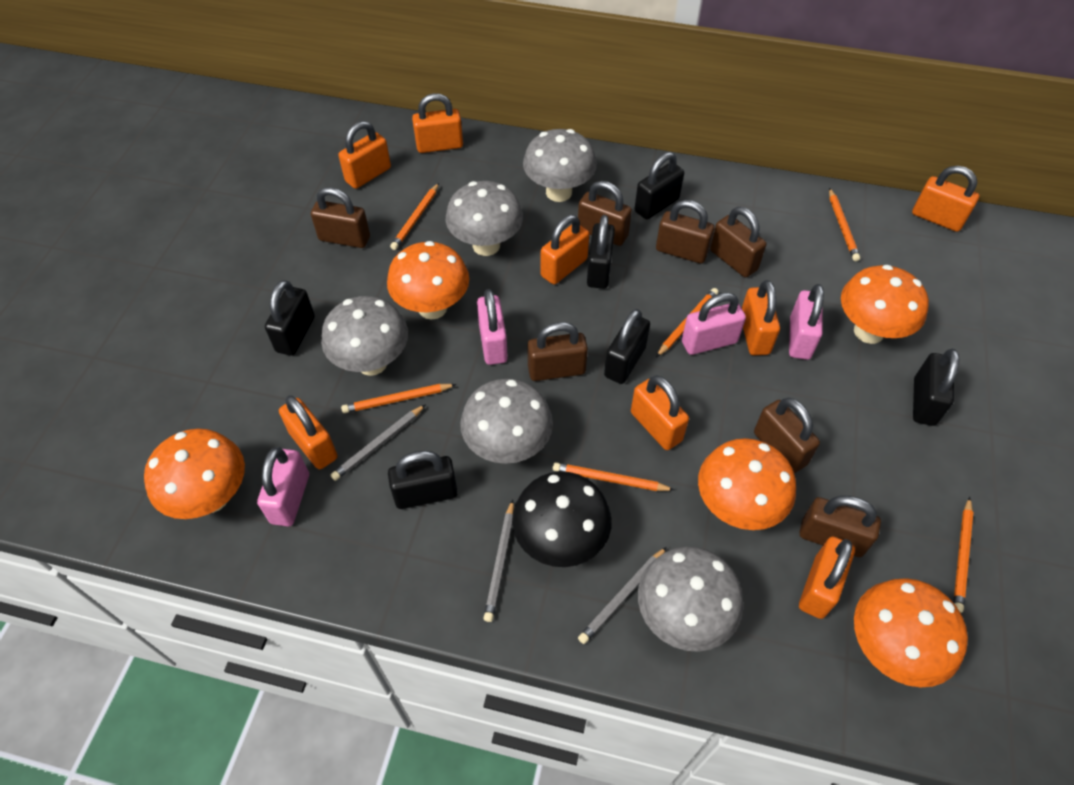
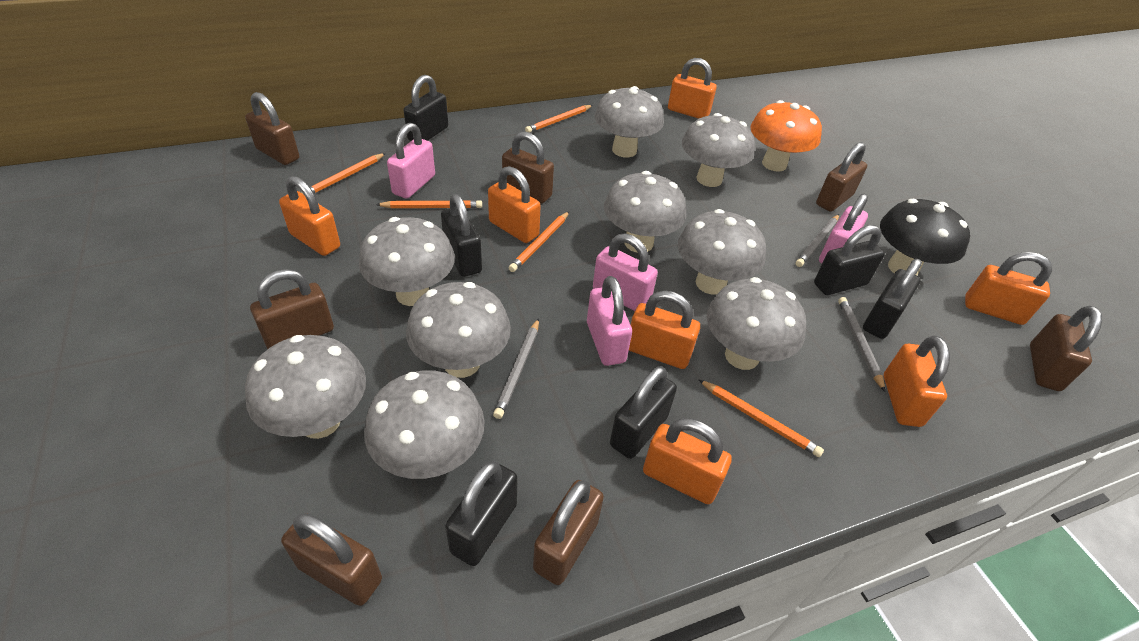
grey mushroom: [321,296,408,376] [446,181,523,256] [460,379,553,464] [523,129,597,202] [638,547,744,652] = 5 -> [245,335,366,439] [359,217,455,306] [364,370,485,479] [406,282,511,378] [594,86,664,157] [604,171,687,253] [678,209,766,295] [682,113,755,187] [707,277,806,370] = 9
orange mushroom: [144,429,245,519] [387,241,469,320] [698,438,796,530] [841,265,929,344] [854,578,968,688] = 5 -> [750,100,822,172] = 1
orange padlock: [279,395,338,469] [338,121,391,189] [412,93,463,153] [541,215,589,284] [631,375,689,450] [742,280,780,355] [799,536,855,619] [912,166,979,232] = 8 -> [279,176,340,256] [488,166,541,243] [629,291,700,369] [643,418,732,504] [668,58,717,119] [884,336,950,427] [965,252,1052,325] = 7
orange pencil: [341,384,456,413] [390,183,439,250] [553,462,674,491] [656,288,718,357] [829,188,860,261] [953,497,973,613] = 6 -> [301,153,386,194] [376,200,482,208] [509,212,569,272] [525,105,593,133] [698,379,824,457] = 5

